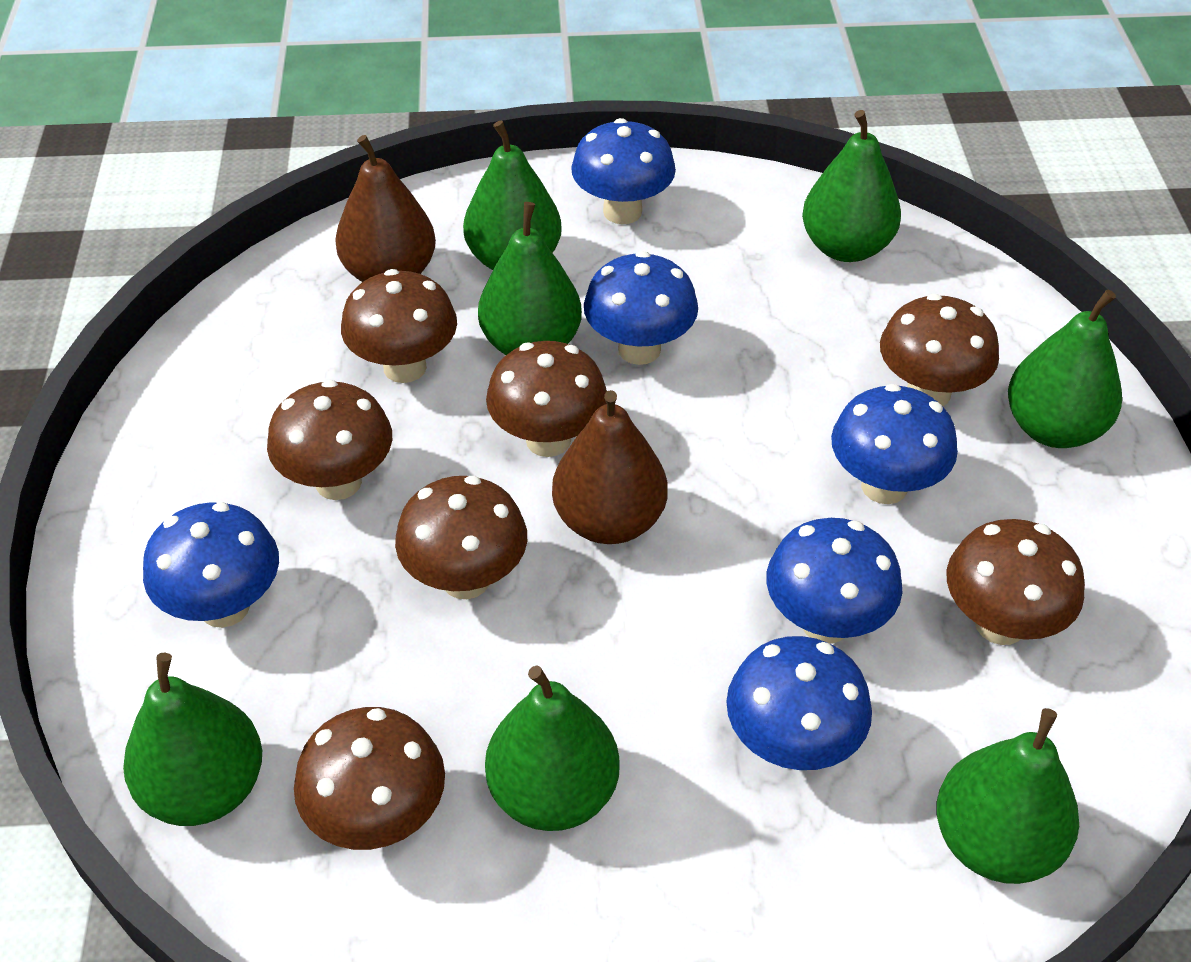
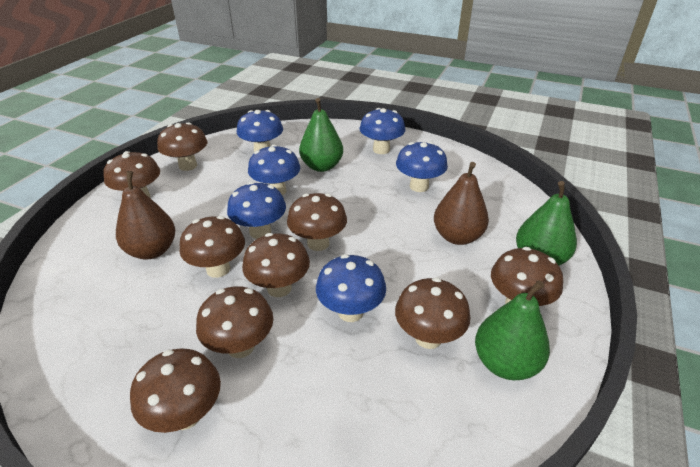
brown mushroom: [267,380,392,500] [294,707,445,850] [341,269,457,383] [395,476,527,599] [486,341,607,457] [880,294,999,406] [947,519,1085,645] = 7 -> [103,151,160,198] [130,349,221,433] [157,122,207,171] [180,216,245,278] [196,286,273,358] [242,233,310,297] [287,193,347,251] [395,278,470,349] [491,247,563,306] = 9
green pear: [123,653,262,826] [463,120,562,270] [478,202,582,355] [485,665,620,831] [802,110,901,262] [936,708,1079,884] [1008,290,1122,448] = 7 -> [299,98,343,172] [475,280,550,380] [516,181,577,265] = 3

